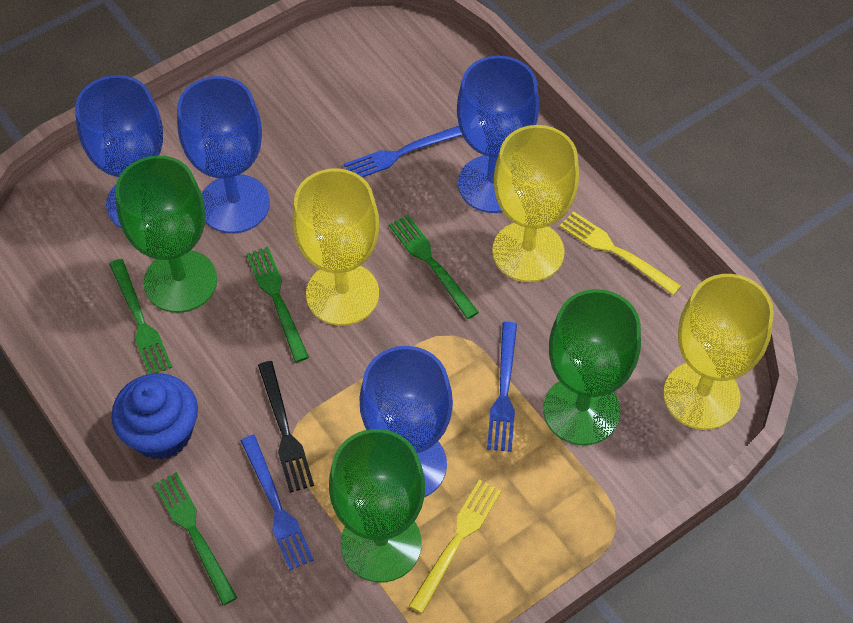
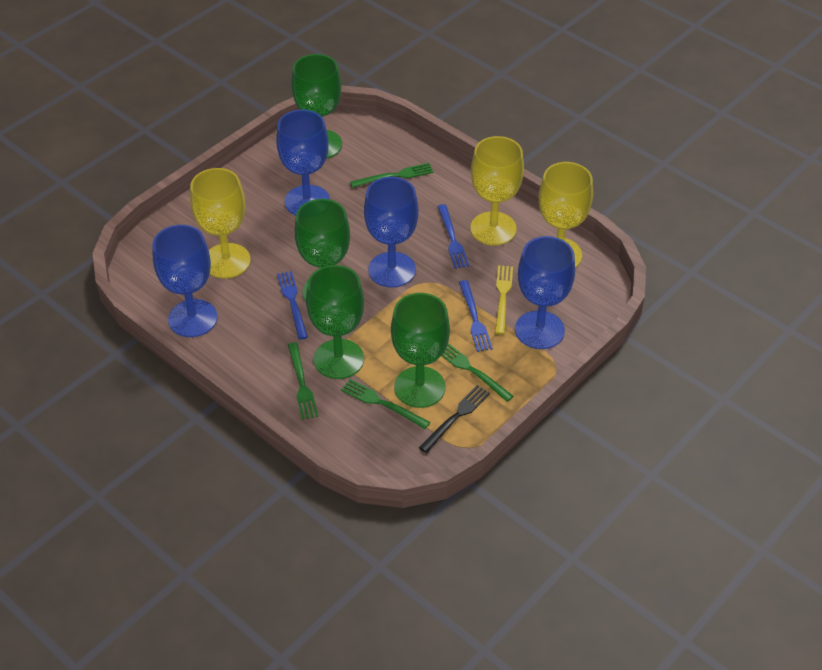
blue cupcake: [111,373,198,460] = 1 -> none = 0
green goblet: [115,155,217,313] [329,429,425,582] [543,289,641,445] = 3 -> [291,54,342,159] [295,199,350,302] [306,265,364,379] [391,293,450,408] = 4
yellow fork: [409,479,501,614] [560,211,681,295] = 2 -> [495,265,513,334] = 1

